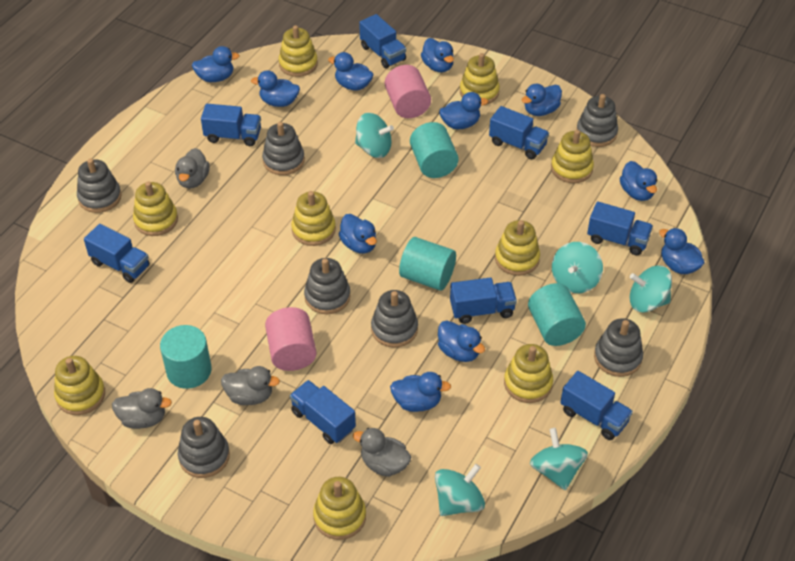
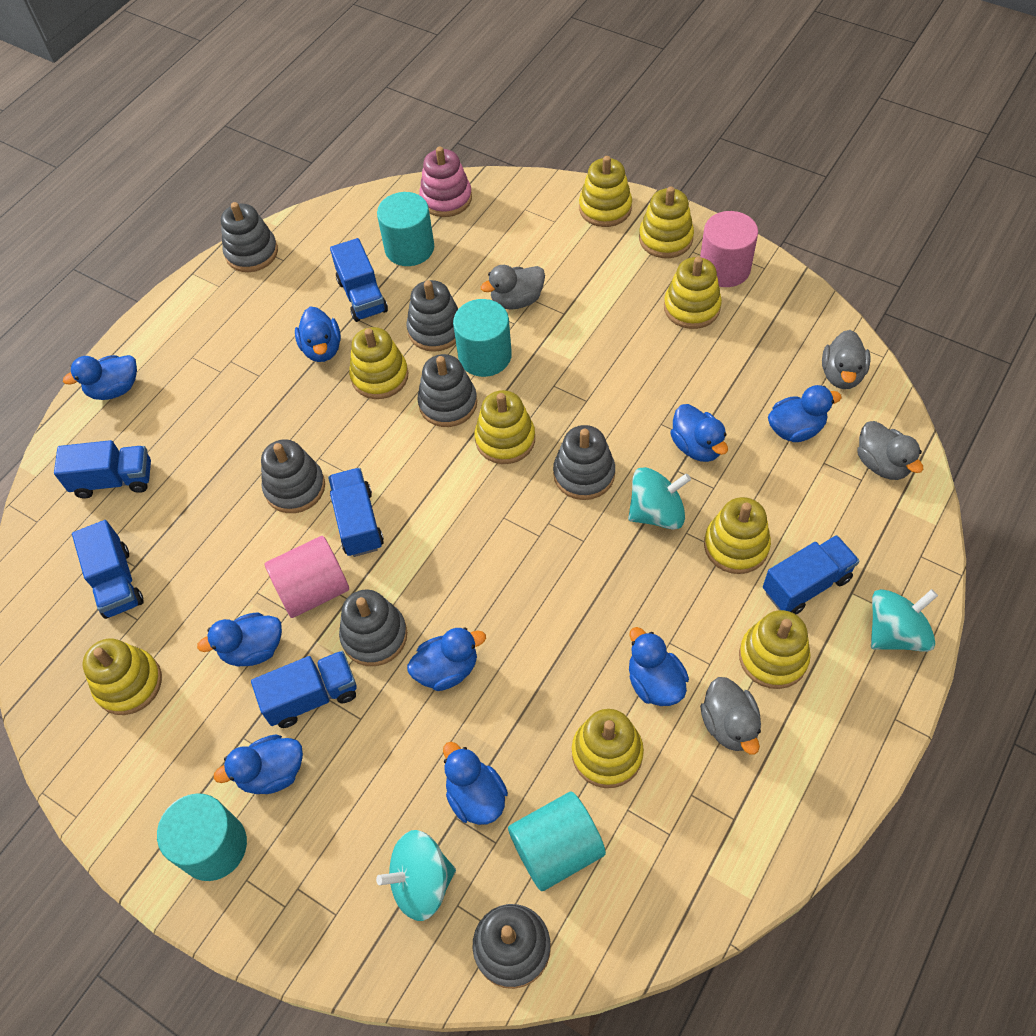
blue duck: [192,46,240,82] [251,70,300,107] [328,52,374,91] [339,214,377,254] [390,372,451,412] [421,38,454,72] [438,320,485,362] [439,92,488,129] [522,84,562,116] [620,161,657,201] [659,228,705,274] = 11 -> [63,355,137,400] [197,612,282,666] [214,734,303,794] [295,307,341,362] [407,627,486,691] [443,742,508,825] [629,627,689,706] [670,404,728,462] [768,385,842,442] = 9
blue truck: [84,224,150,283] [201,104,261,146] [290,380,356,444] [359,14,406,68] [450,278,517,324] [489,106,549,159] [560,371,633,440] [587,201,653,255] = 8 -> [54,440,151,498] [72,520,144,619] [251,651,357,728] [328,468,384,557] [330,238,388,322] [763,535,859,614] = 6
pink stacking toy: none = 0 -> [419,147,472,217] = 1
turquoise spinning top: [355,113,394,158] [435,464,485,516] [530,428,588,490] [552,242,603,293] [630,266,672,313] = 5 -> [376,830,456,921] [628,467,691,530] [871,589,938,652] = 3

